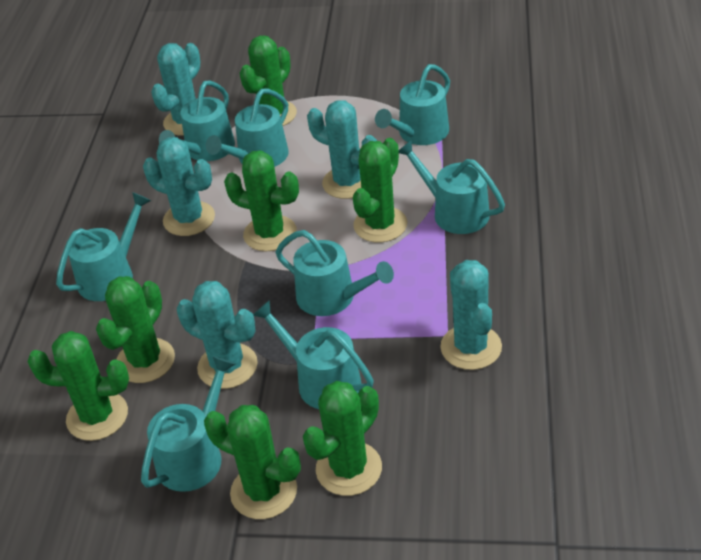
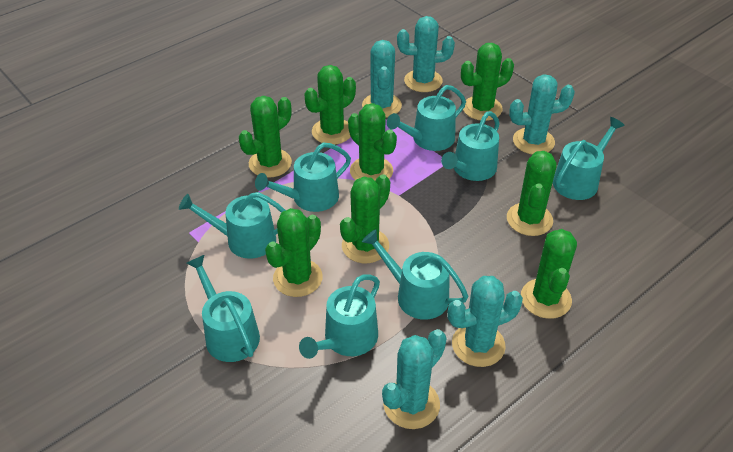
green cactus: [27,331,129,441] [96,276,175,383] [204,405,301,519] [224,150,299,251] [240,36,297,126] [303,381,382,496] [353,138,407,243] = 7 -> [239,96,292,178] [265,208,323,297] [304,65,356,145] [340,174,390,263] [348,103,397,181] [461,43,514,121] [507,151,557,236] [521,229,577,319] = 8

